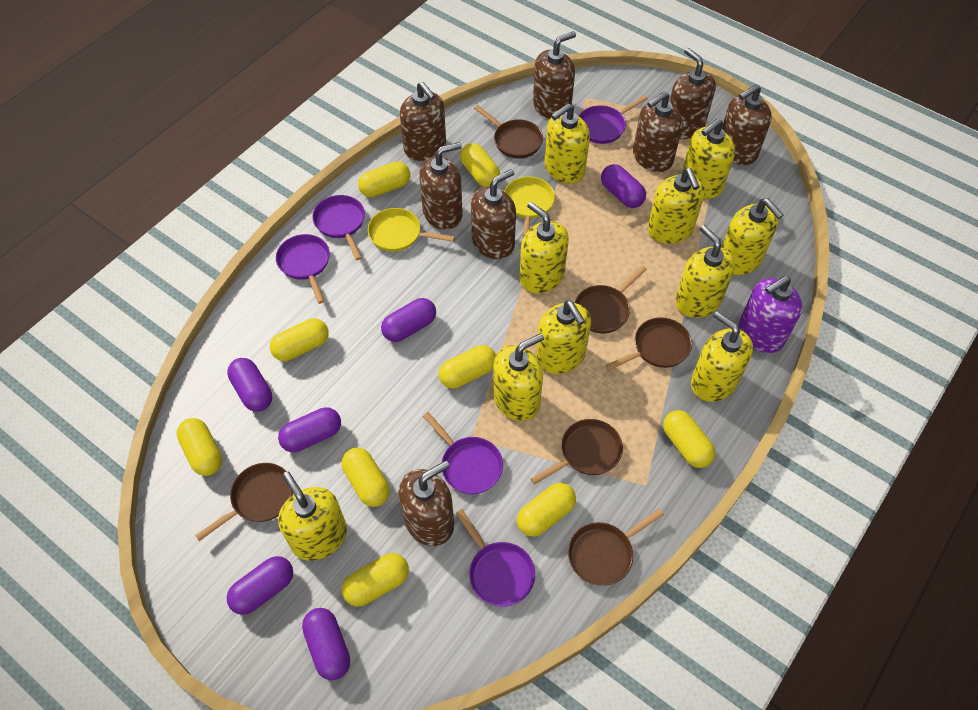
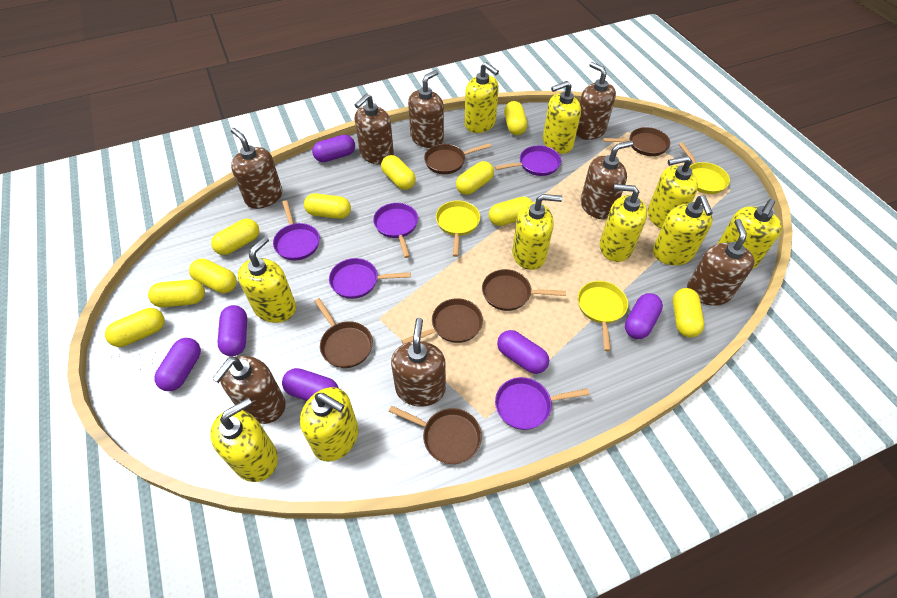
purple soap dispenser: [739,276,802,353] = 1 -> none = 0
yellow capsule: [176,418,222,476] [270,318,329,361] [342,447,390,507] [342,553,409,607] [358,162,410,197] [439,345,496,388] [460,143,500,187] [517,483,576,537] [663,410,716,468] = 9 -> [105,308,165,347] [148,280,205,307] [189,259,237,293] [211,219,259,255] [304,193,351,219] [381,155,416,190] [456,161,494,195] [489,197,532,226] [504,101,527,135] [673,288,704,338] = 10
yellow pan: [368,208,455,252] [505,177,555,237] = 2 -> [436,200,480,257] [578,281,628,351] [679,142,730,194] = 3

